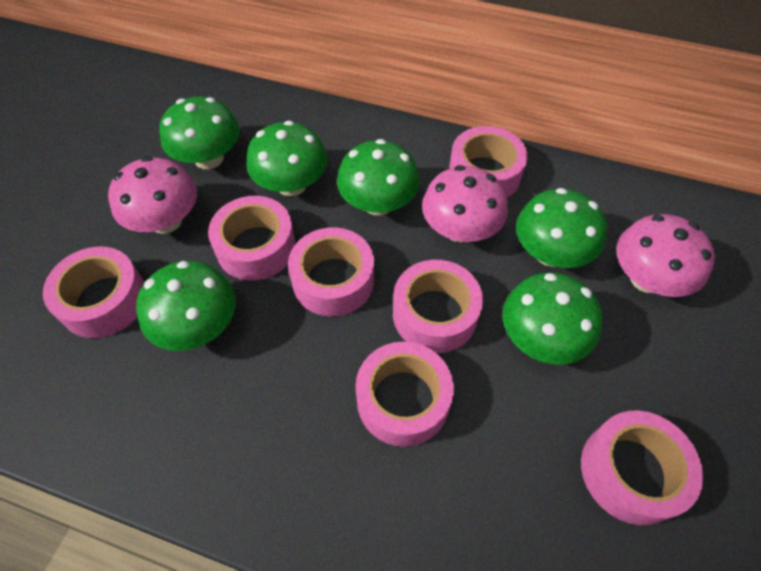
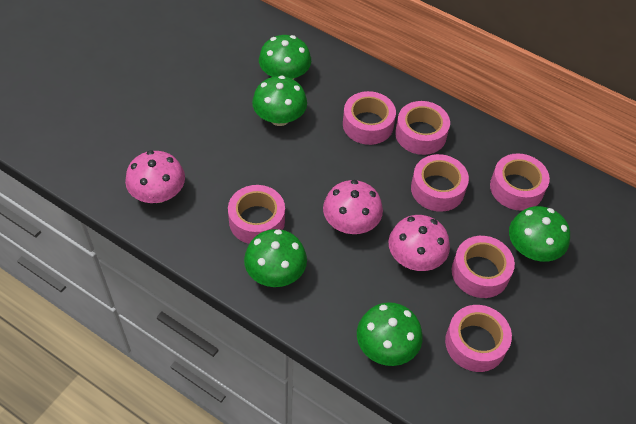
green mushroom: [136,261,236,351] [159,97,240,169] [246,121,327,196] [337,139,420,216] [502,273,602,365] [516,188,607,268] = 6 -> [244,229,307,287] [252,75,307,126] [259,35,311,80] [357,302,423,366] [509,206,570,262] = 5

